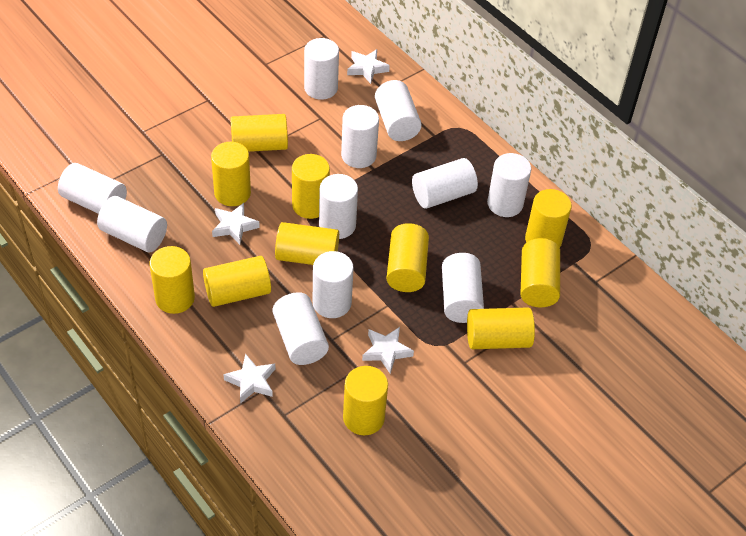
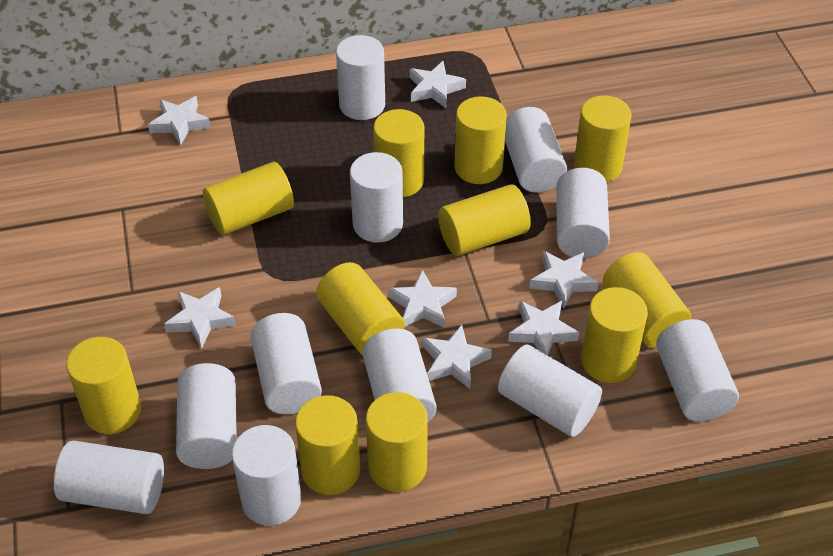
white star: [212,203,260,245] [223,353,275,404] [347,49,390,84] [362,327,414,374] = 4 -> [148,96,211,145] [164,287,236,349] [389,270,457,328] [410,61,466,108] [422,325,492,389] [508,301,579,355] [529,251,598,309] = 7

